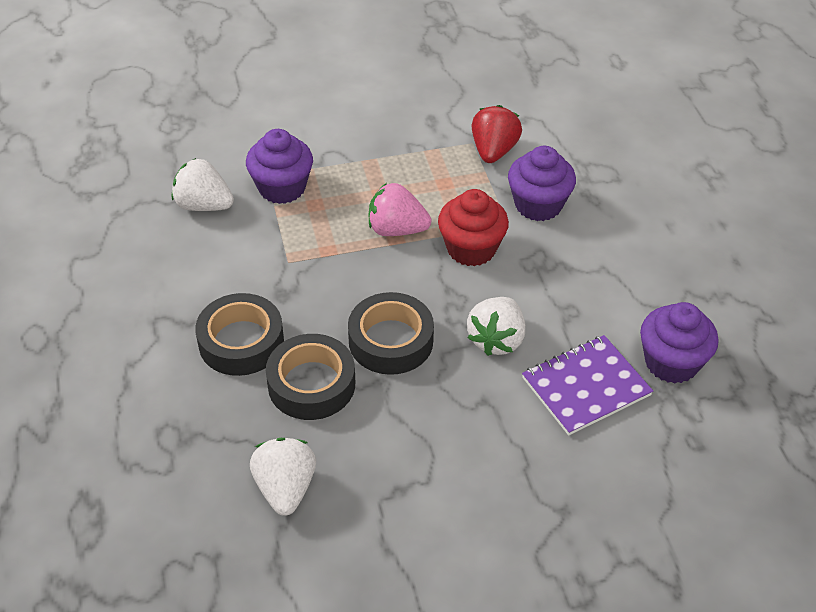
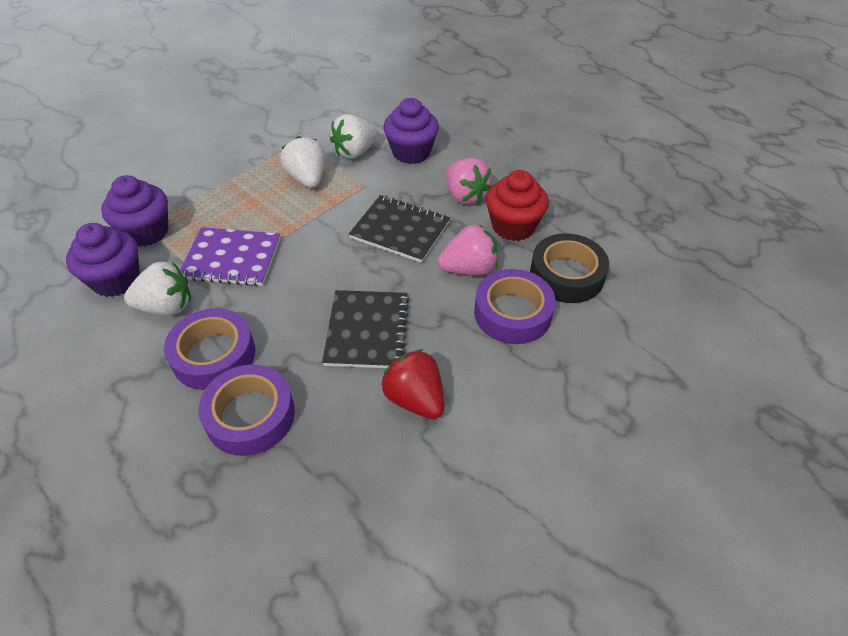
black notebook: none = 0 -> [322,290,409,368] [349,195,450,263] = 2
black tape: [195,293,284,376] [266,334,355,420] [348,292,434,375] = 3 -> [530,233,609,303] = 1
pink strawberry: [369,183,431,236] = 1 -> [438,224,498,276] [446,158,492,205] = 2
purple tape: none = 0 -> [164,308,255,390] [198,364,295,456] [474,269,556,344] = 3

